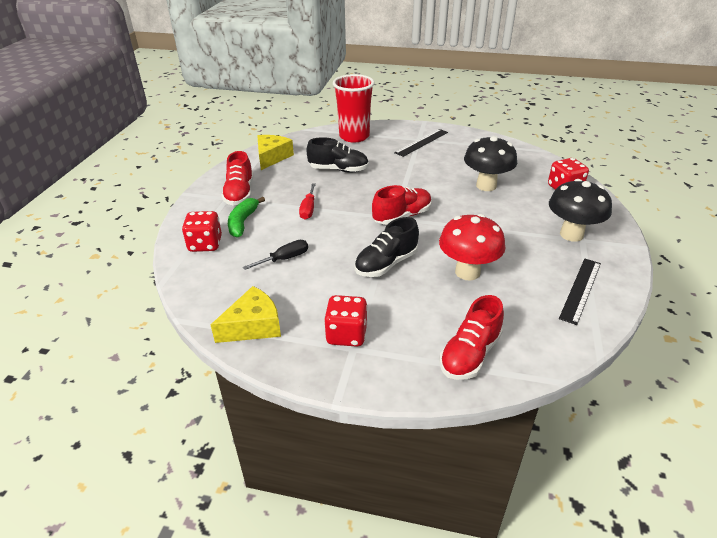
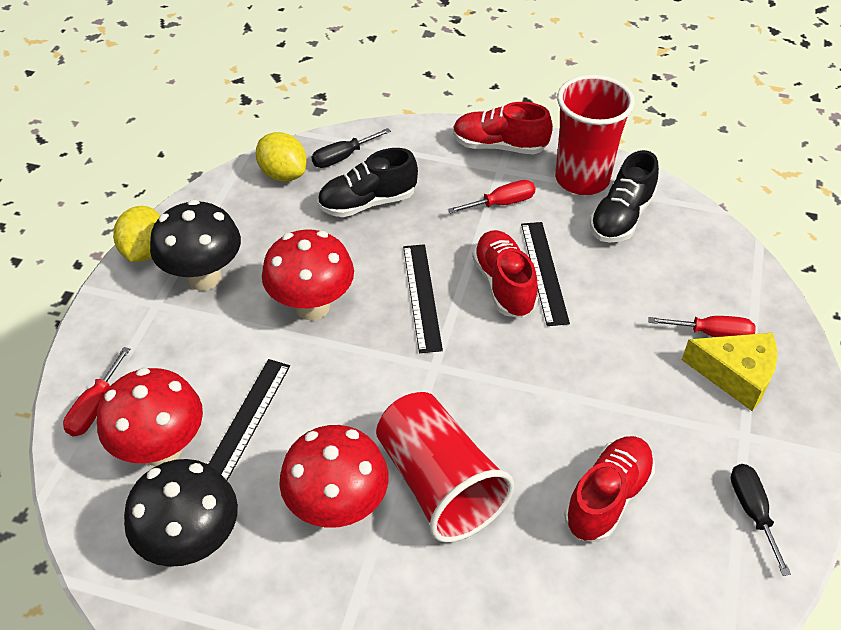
black ruler: [394,129,448,157] [559,258,601,325] = 2 -> [208,359,290,481] [403,244,443,353] [521,222,570,326] = 3
black screwdriver: [243,240,308,270] = 1 -> [312,128,391,168] [731,464,791,576] = 2
green banana: [228,197,265,238] = 1 -> none = 0
red cup: [333,74,374,143] = 1 -> [376,392,514,543] [555,75,635,195] = 2
red dice: [182,211,222,252] [324,295,368,347] [548,158,589,190] = 3 -> none = 0
red mushroom: [439,214,505,281] = 1 -> [97,368,203,467] [262,229,354,320] [279,425,389,528] = 3
red screwdriver: [299,183,316,220] = 1 -> [63,347,130,436] [448,180,535,214] [649,316,756,337] = 3
yellow cheese: [211,286,281,343] [257,135,294,170] = 2 -> [682,332,777,411] = 1
yellow lemon: none = 0 -> [113,206,160,262] [256,132,307,182] = 2

